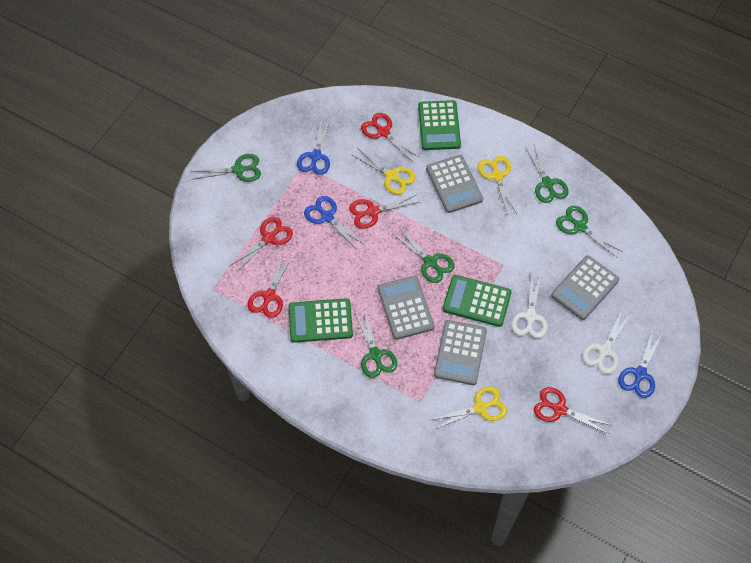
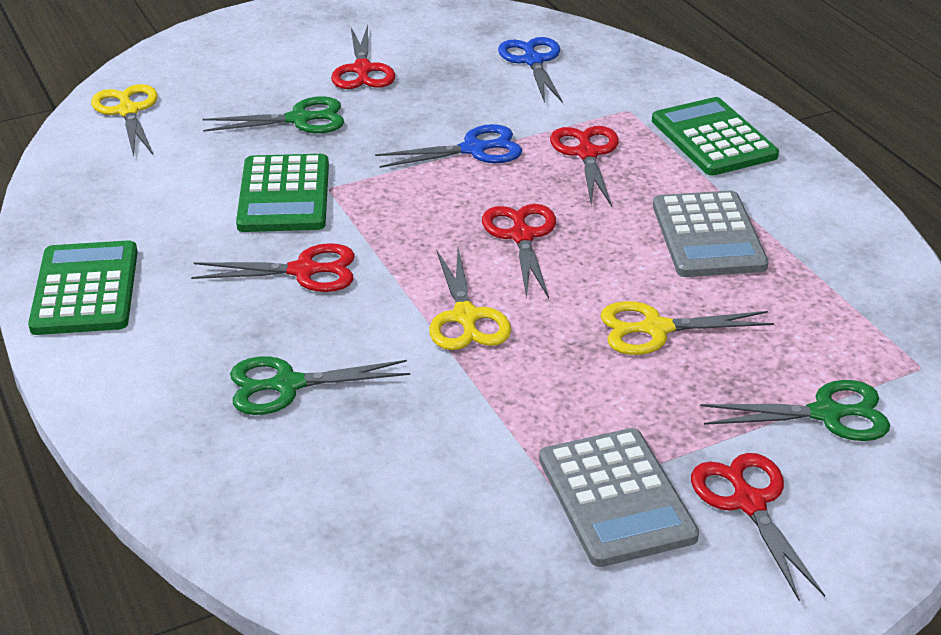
blue scissors: [297,118,331,175] [304,196,364,249] [618,330,662,398] = 3 -> [375,124,522,168] [498,37,563,103] = 2
green scissors: [191,154,261,182] [355,310,398,378] [393,227,455,283] [525,144,569,203] [556,206,623,258] = 5 -> [203,96,344,133] [230,356,410,415] [700,380,890,441] = 3
grey calculator: [378,276,434,340] [426,155,483,213] [434,320,487,385] [551,255,619,320] = 4 -> [539,428,699,567] [653,191,769,277] = 2
white scissors: [511,273,547,338] [582,311,632,374] = 2 -> none = 0

